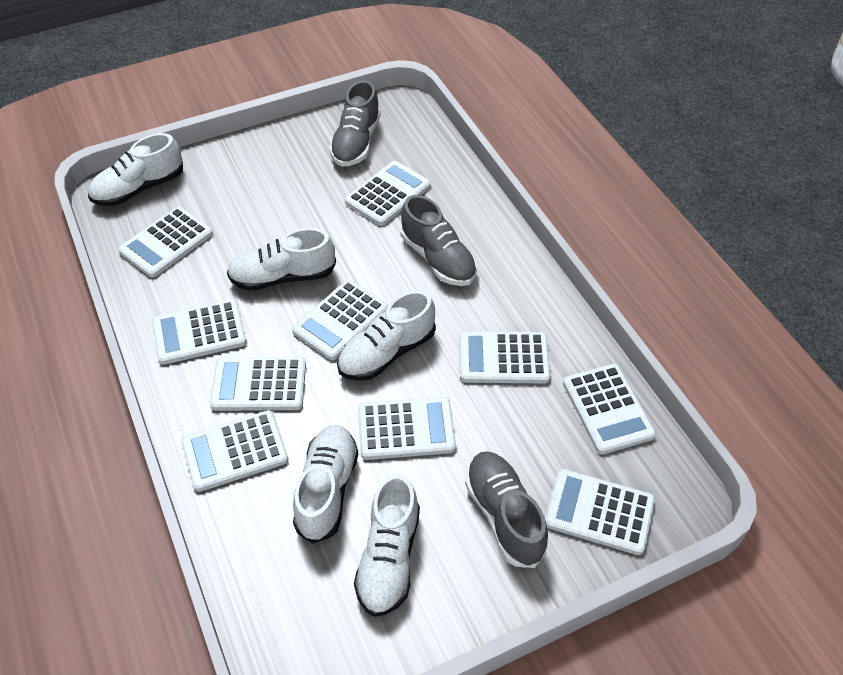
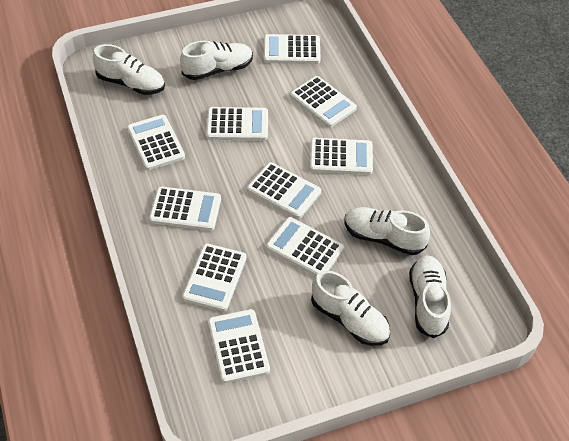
grey shoe: [329,80,381,167] [400,195,477,286] [465,451,548,568] = 3 -> none = 0

